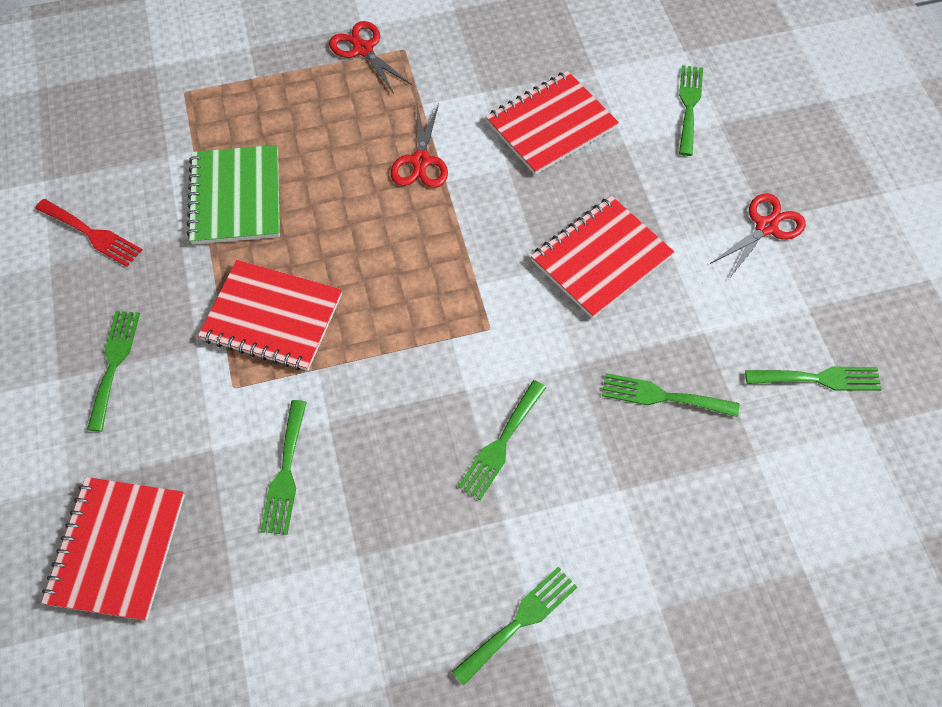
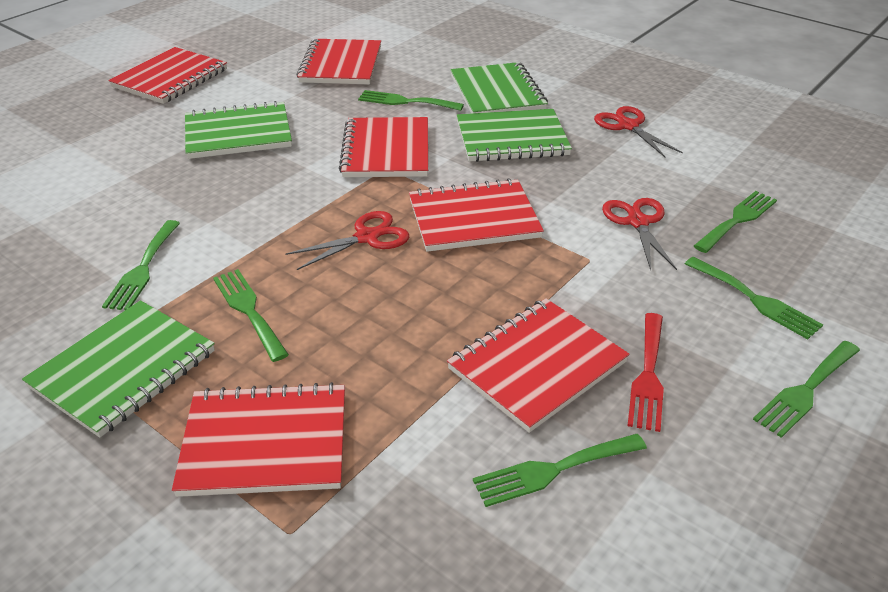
green notebook: [187,145,280,245] = 1 -> [22,300,215,438] [185,101,292,159] [451,62,548,113] [457,109,572,162] = 4
red notebook: [41,477,185,621] [198,260,342,371] [485,71,619,175] [531,196,674,319] = 4 -> [108,47,227,104] [172,382,345,497] [297,39,381,84] [339,117,428,177] [409,178,544,252] [447,298,630,433] = 6

